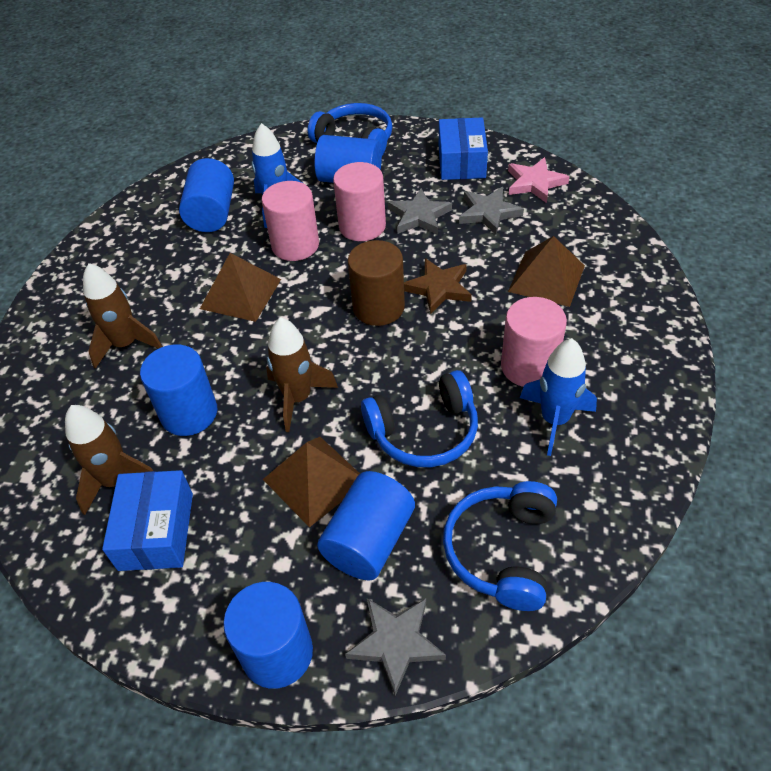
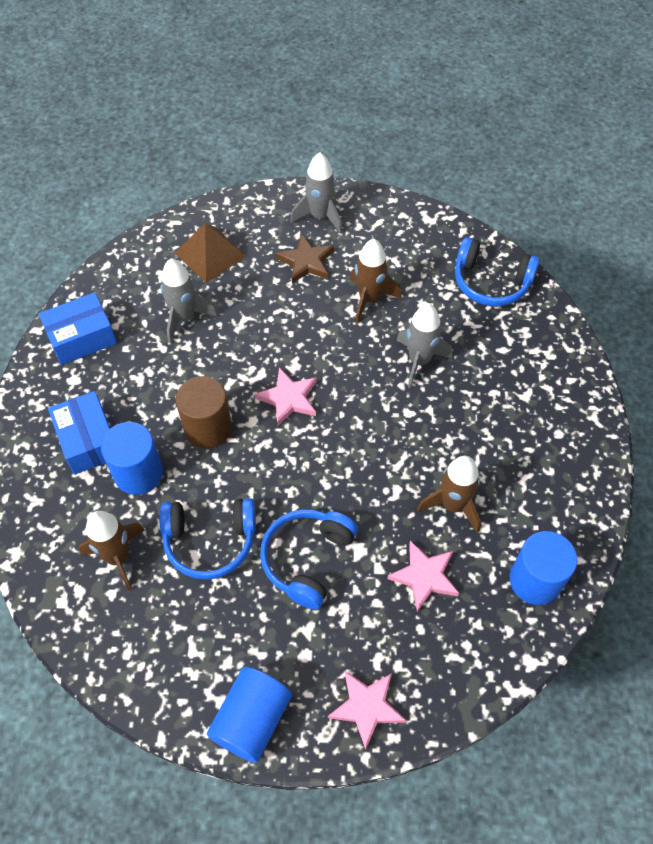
blue cylinder: [140,344,217,436] [179,158,234,232] [223,582,313,689] [315,135,382,183] [317,471,415,581] = 5 -> [101,422,163,495] [207,667,292,763] [510,531,577,605] = 3
blue rocket: [251,123,304,228] [520,338,597,456] = 2 -> none = 0
brown pyramid: [200,253,281,322] [263,437,360,528] [508,236,585,307] = 3 -> [175,223,246,283] = 1
grey rocket: none = 0 -> [160,258,217,343] [291,152,342,234] [396,304,452,388] = 3
grey star: [345,598,446,696] [388,188,452,235] [459,187,524,235] = 3 -> none = 0
pink cylinder: [262,181,319,261] [333,162,386,241] [501,297,567,387] = 3 -> none = 0
pink star: [508,157,570,203] = 1 -> [255,367,317,427] [328,671,406,749] [387,541,459,612] = 3

